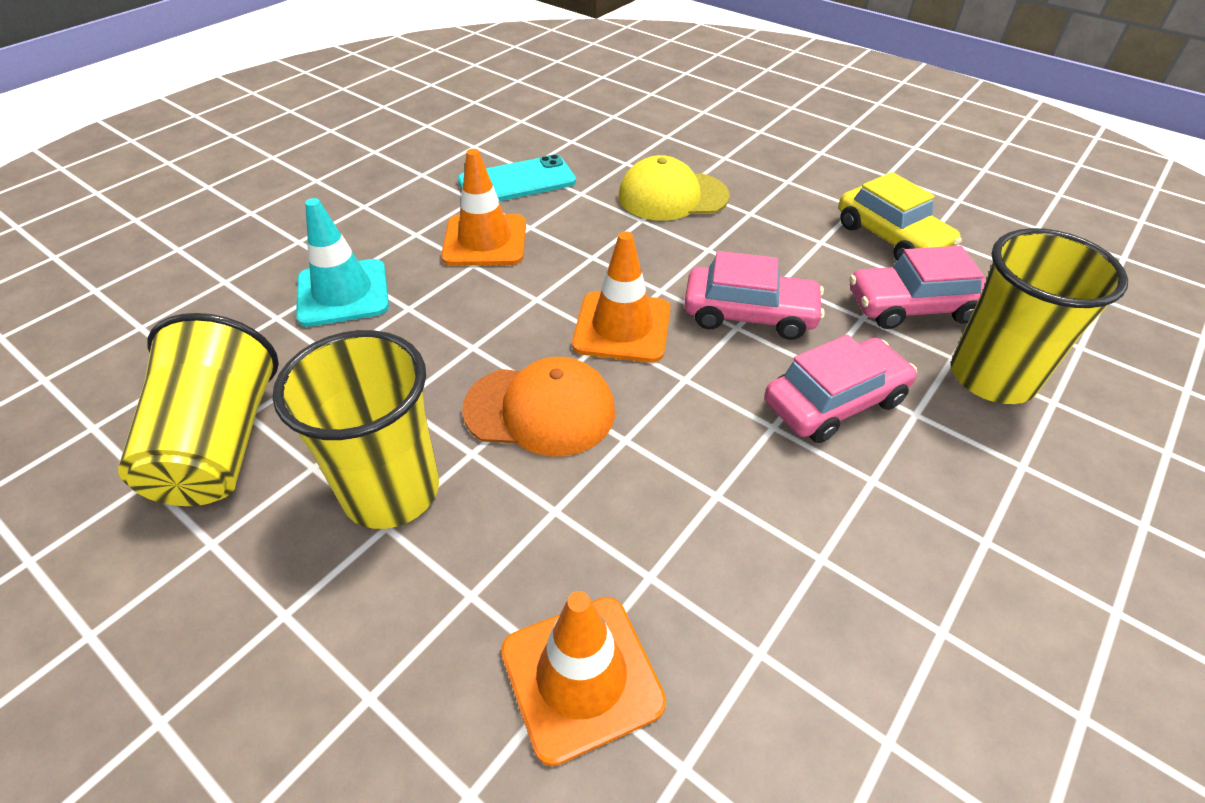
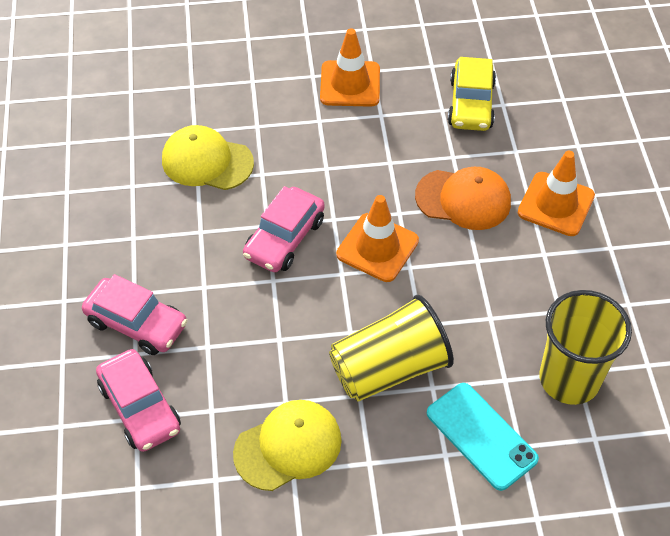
turquoise traffic cone: [296,198,389,327] = 1 -> none = 0
yellow cap: [619,155,730,221] = 1 -> [162,125,254,190] [233,400,342,491] = 2
yellow cup: [118,313,279,506] [272,330,439,529] [951,228,1128,404] = 3 -> [329,295,454,402] [539,290,632,405] = 2

